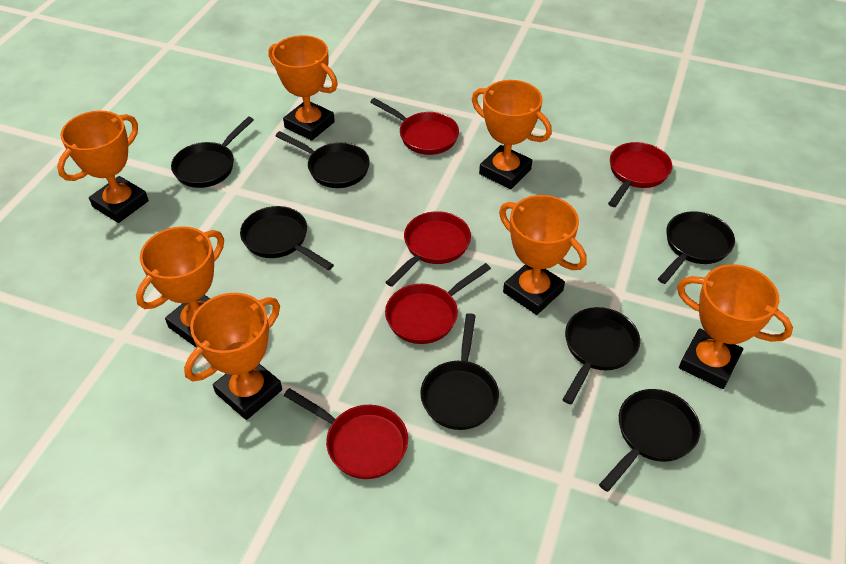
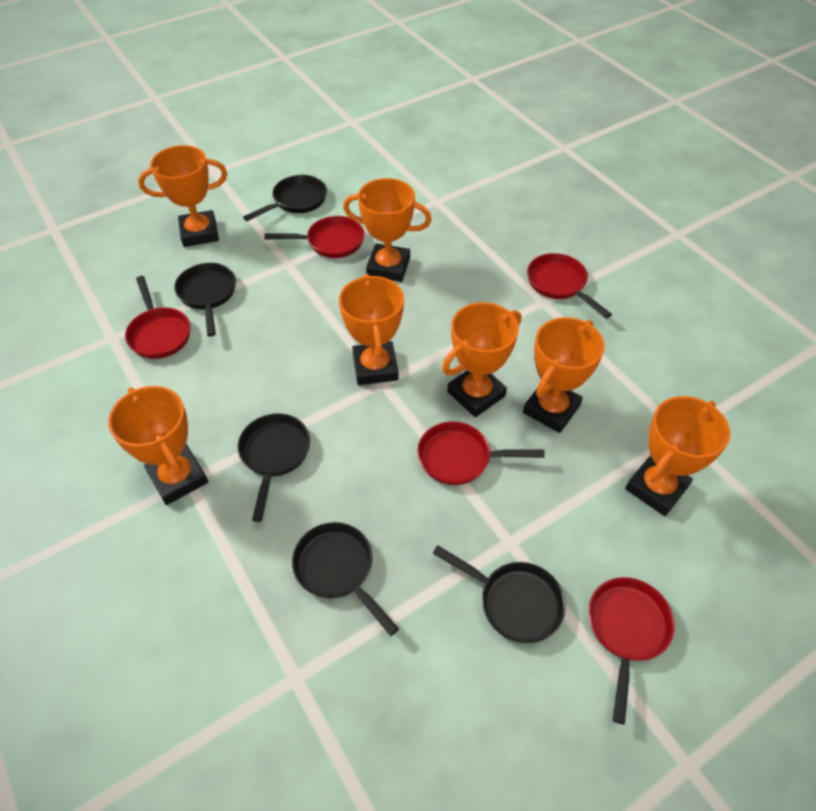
black pan: [171,116,254,188] [240,206,334,270] [276,131,370,188] [420,313,499,430] [562,307,640,404] [599,389,701,492] [658,211,735,284] = 7 -> [174,263,236,337] [238,413,310,522] [243,175,327,221] [292,522,399,636] [432,545,566,643] = 5

